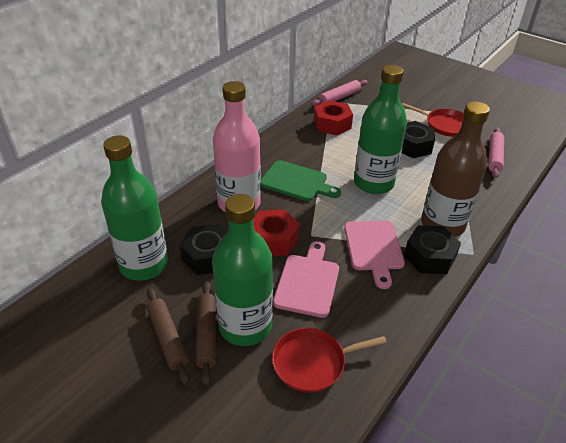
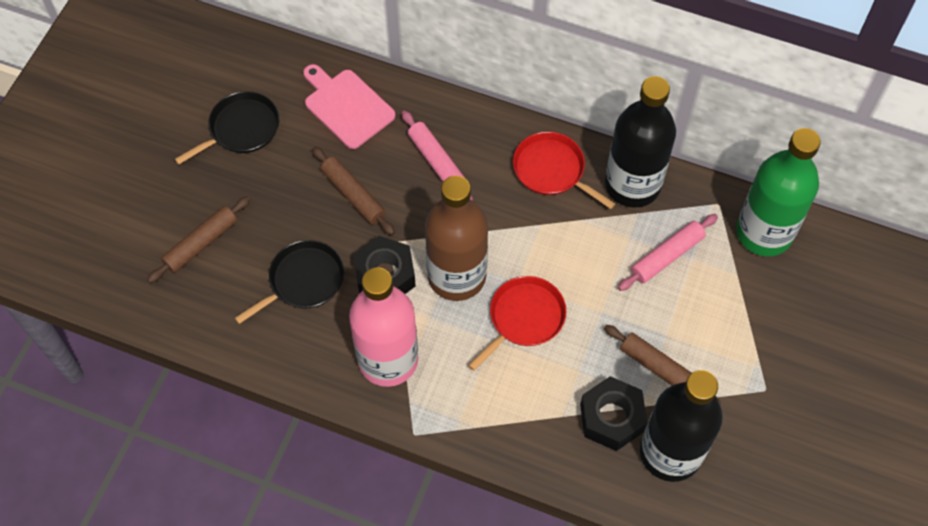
black bottle: none = 0 -> [605,76,676,208] [640,370,723,482] = 2
black nut: [180,224,227,275] [402,121,435,158] [404,225,461,274] = 3 -> [353,236,416,294] [580,376,647,451] = 2
black pan: none = 0 -> [175,91,279,165] [235,240,344,324] = 2
brown rolling pin: [147,288,190,385] [196,281,217,386] = 2 -> [147,196,250,283] [312,147,395,235] [604,325,721,404] = 3
green bottle: [101,136,168,281] [212,194,273,346] [354,65,407,194] = 3 -> [736,128,821,256] = 1
green cutting board: [261,160,341,201] = 1 -> none = 0
pink cutting board: [273,241,339,318] [344,221,405,289] = 2 -> [303,64,395,149] = 1
red nut: [253,210,300,256] [314,100,353,135] = 2 -> none = 0

